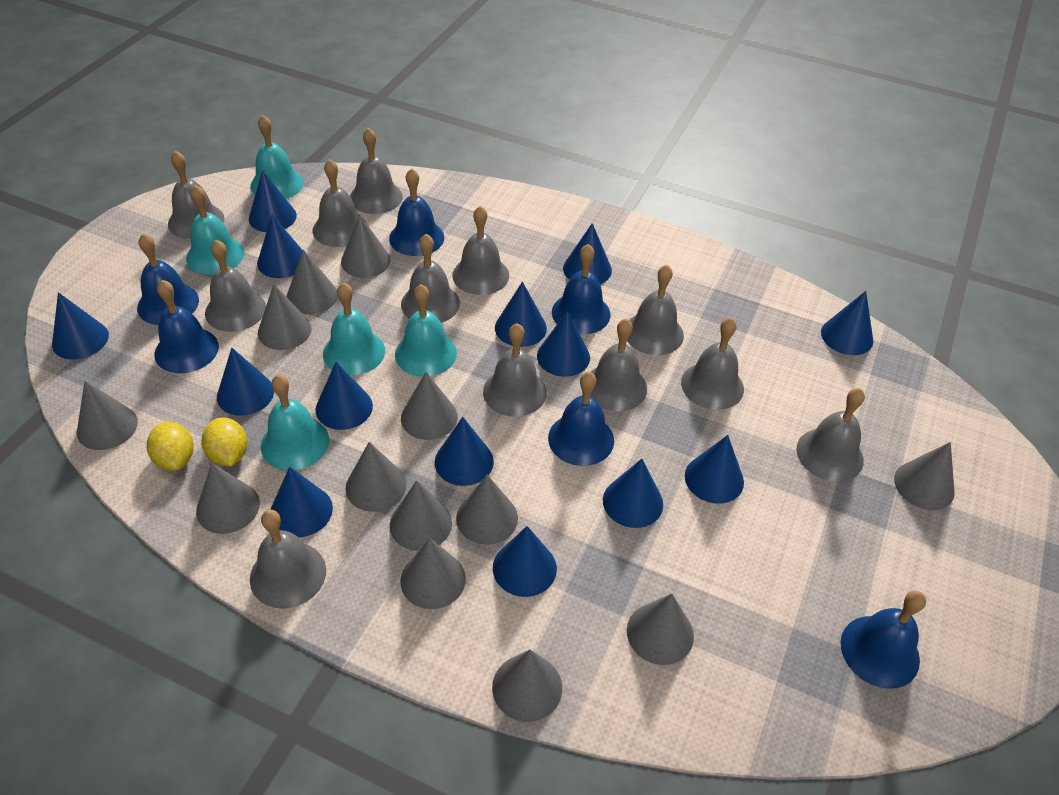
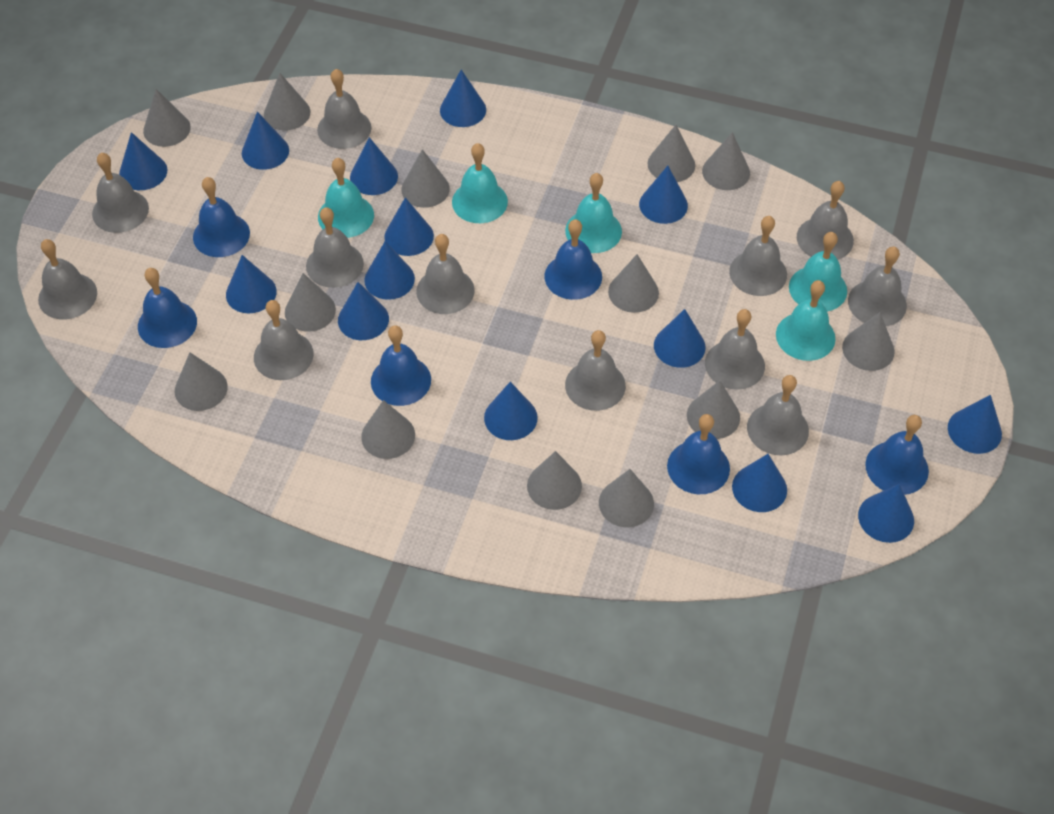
yellow lemon: [147,422,194,471] [201,417,247,466] = 2 -> none = 0

